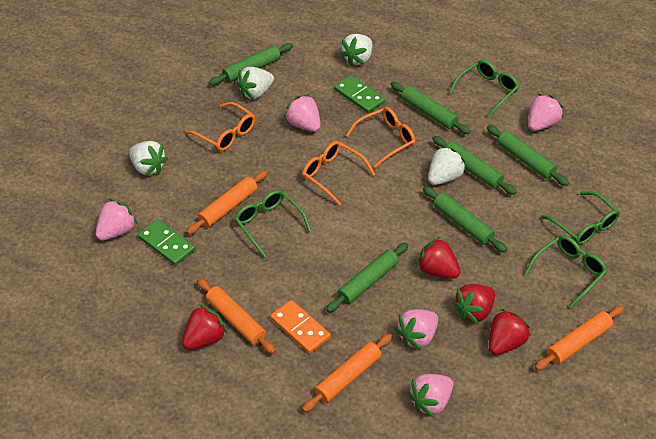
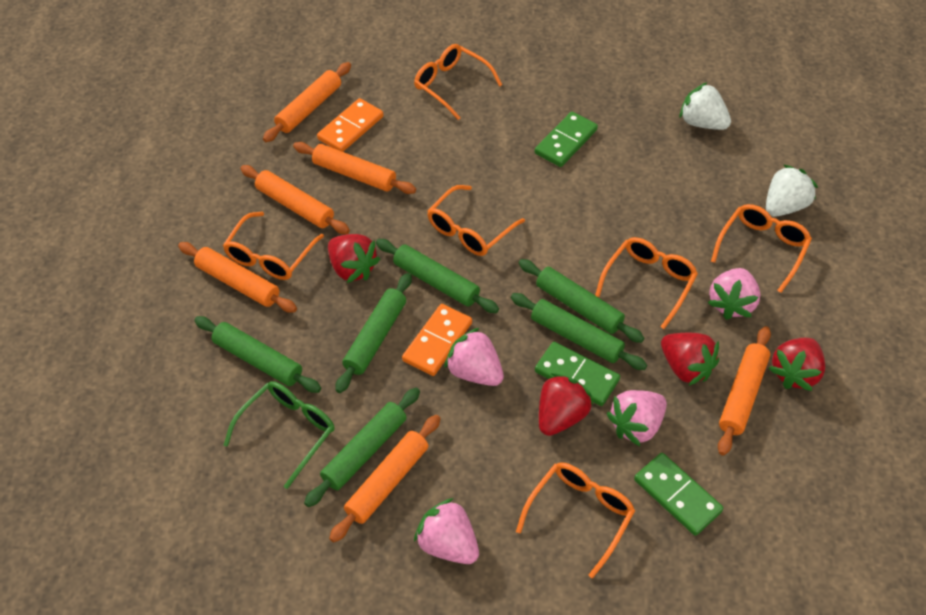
green domino: [138,219,195,266] [334,75,385,113] = 2 -> [535,112,598,167] [535,342,620,406] [634,453,723,536] = 3
green glasses: [235,190,311,258] [449,60,519,117] [525,235,607,308] [541,191,620,245] = 4 -> [223,381,335,489] = 1
orange domino: [270,300,331,354] = 1 -> [317,98,384,152] [402,304,472,376] = 2
orange glasses: [185,102,255,151] [302,141,375,205] [346,107,415,168] = 3 -> [223,212,324,280] [414,44,502,120] [427,185,525,256] [516,462,635,578] [595,237,698,329] [711,204,812,293] = 6
orange rolling pin: [186,170,268,235] [197,278,276,354] [302,333,393,412] [535,305,624,371] = 4 -> [178,242,297,313] [240,165,350,234] [263,62,351,142] [293,142,416,194] [329,415,441,542] [718,326,771,456] = 6
pink strawberry: [96,199,137,241] [284,94,321,132] [395,309,438,350] [407,374,453,418] [528,94,563,131] = 5 -> [414,498,479,564] [444,328,504,386] [607,390,667,446] [708,268,760,320] = 4
white strawberry: [129,141,168,176] [237,67,274,99] [340,34,372,66] [428,146,466,185] = 4 -> [680,82,731,130] [766,164,818,217] = 2

